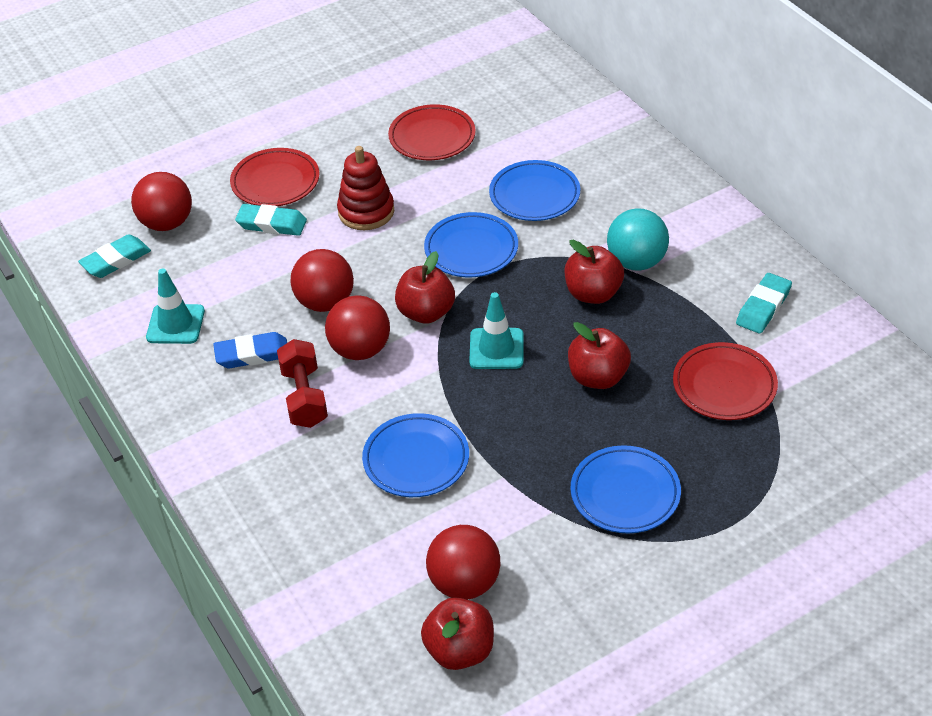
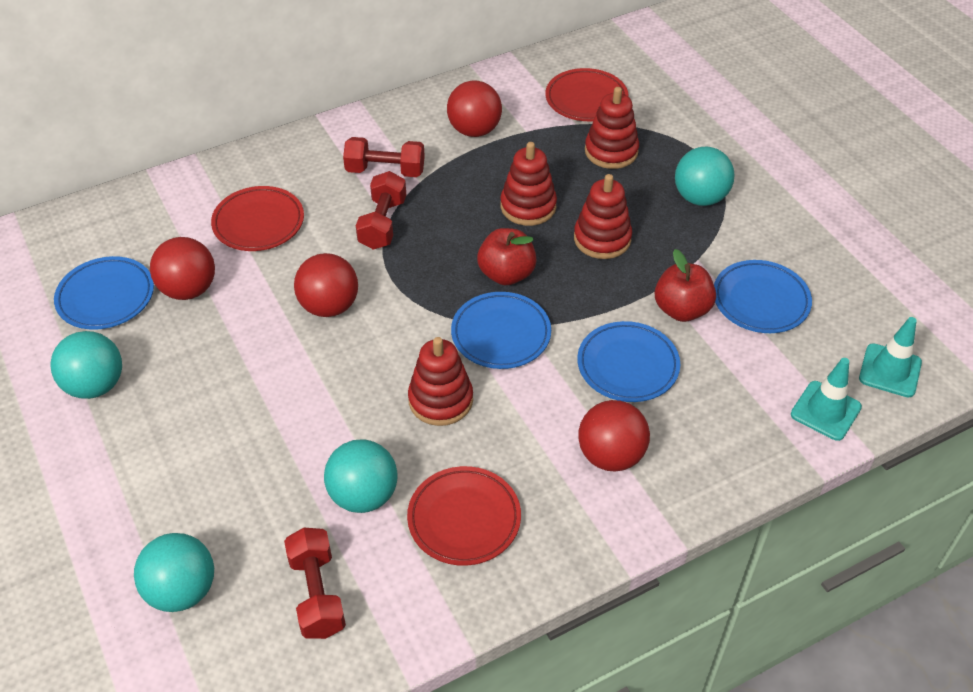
blue eraser: [213,332,287,368] = 1 -> none = 0
red apple: [395,251,455,324] [421,597,494,670] [565,240,624,304] [568,322,631,389] = 4 -> [477,228,536,285] [655,249,716,322] = 2
red dumbbell: [277,339,328,428] = 1 -> [284,528,346,639] [343,137,425,177] [356,171,406,250] = 3
red stacking toy: [337,146,394,230] = 1 -> [408,337,473,426] [500,142,557,226] [574,174,632,259] [585,87,639,169] = 4
turquoise ball: [607,208,669,271] = 1 -> [50,331,122,399] [134,533,214,612] [324,439,398,513] [675,147,735,206] = 4
turquoise eraser: [78,234,151,278] [235,204,307,236] [736,273,792,334] = 3 -> none = 0

